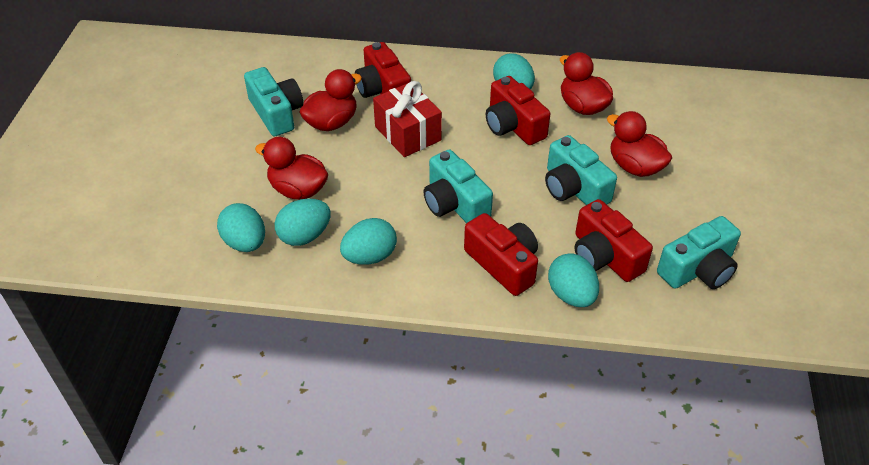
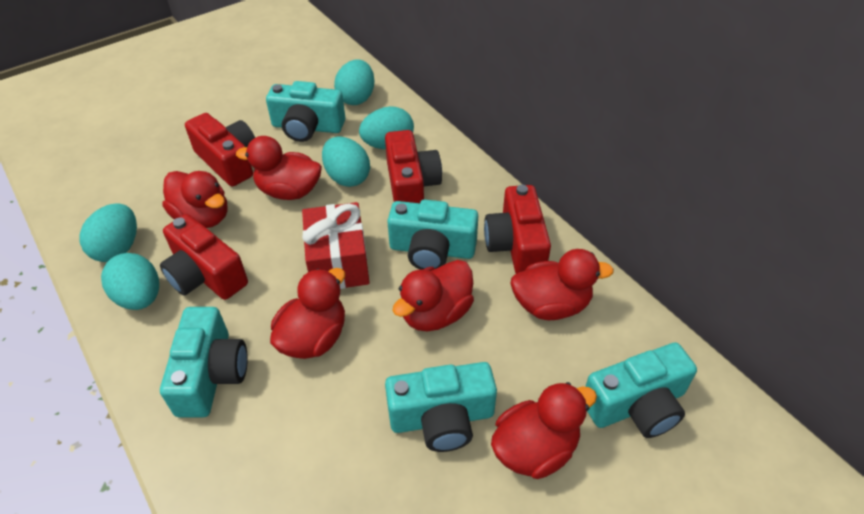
red duck: [255,137,328,199] [299,69,362,131] [560,52,613,115] [607,111,672,177] = 4 -> [162,171,228,228] [236,136,322,200] [270,268,345,359] [392,260,474,331] [491,382,597,479] [510,249,614,320] = 6
turquoise camera: [244,67,303,136] [424,149,493,223] [545,135,617,205] [657,216,741,289] = 4 -> [160,307,248,417] [266,81,345,142] [385,362,497,452] [387,200,478,270] [585,343,697,438] = 5

